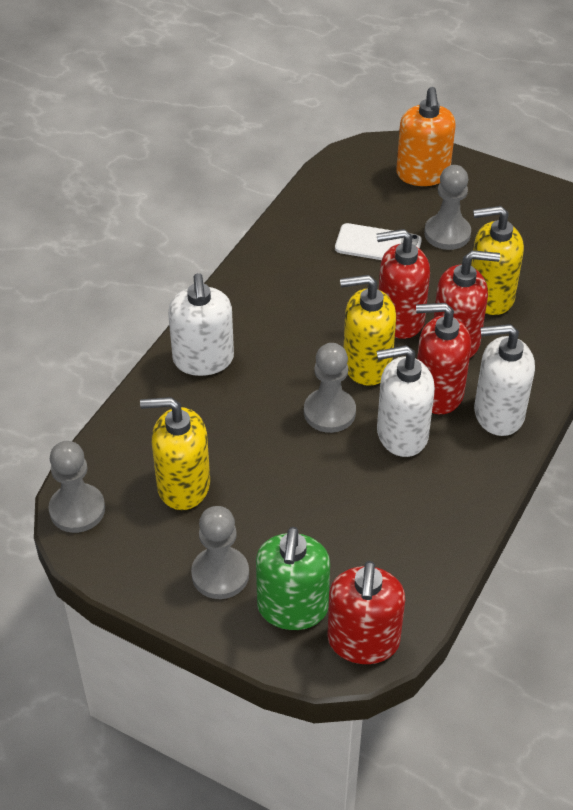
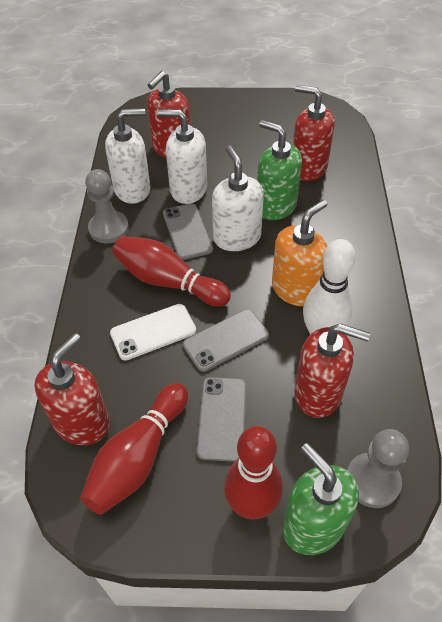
green soap dispenser: [256,527,330,630] = 1 -> [257,120,302,220] [282,443,359,555] = 2
grey pawn: [49,441,105,533] [191,506,249,599] [304,343,356,433] [424,165,471,250] = 4 -> [85,169,129,243] [347,429,409,508] = 2
grey phone: none = 0 -> [163,203,213,260] [183,309,269,372] [197,377,246,462] = 3
red bowling pin: none = 0 -> [80,383,188,515] [113,236,231,307] [224,426,283,519] = 3
white bowling pin: none = 0 -> [303,239,356,334] = 1
yellow soap dispenser: [140,397,210,510] [340,275,396,386] [471,206,524,315] = 3 -> none = 0

